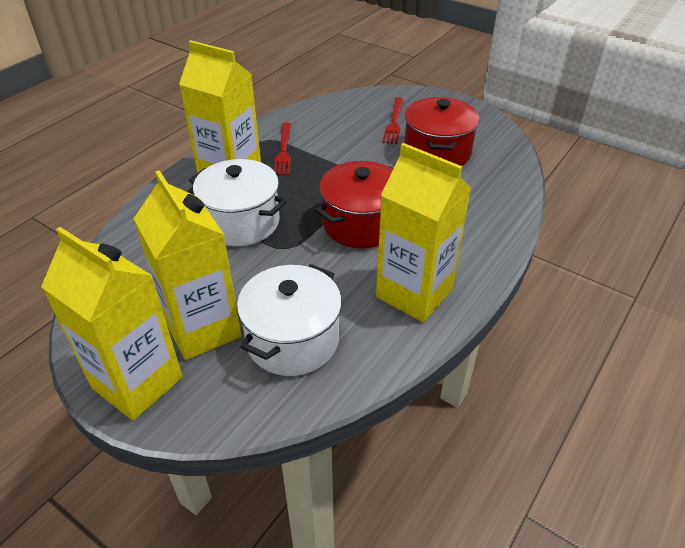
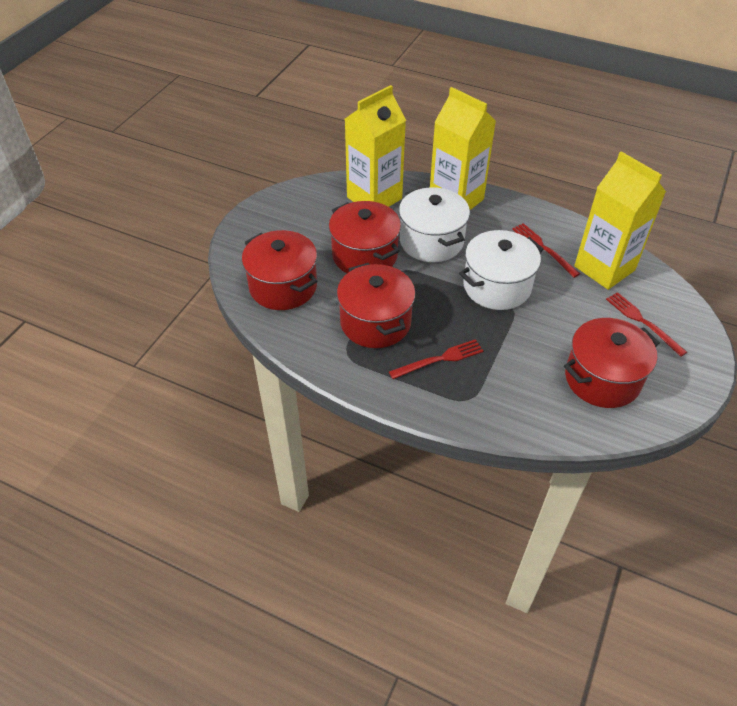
red fork: [274,123,291,175] [382,97,404,144] = 2 -> [389,339,483,379] [512,223,580,278] [606,292,687,357] = 3
red pot: [315,161,394,249] [404,97,480,166] = 2 -> [242,230,317,310] [329,201,401,273] [337,263,415,348] [564,318,660,408] = 4
yellow carton: [41,227,183,421] [133,170,242,360] [179,40,261,173] [376,143,471,322] = 4 -> [345,85,406,207] [430,87,496,210] [574,151,666,290] = 3

